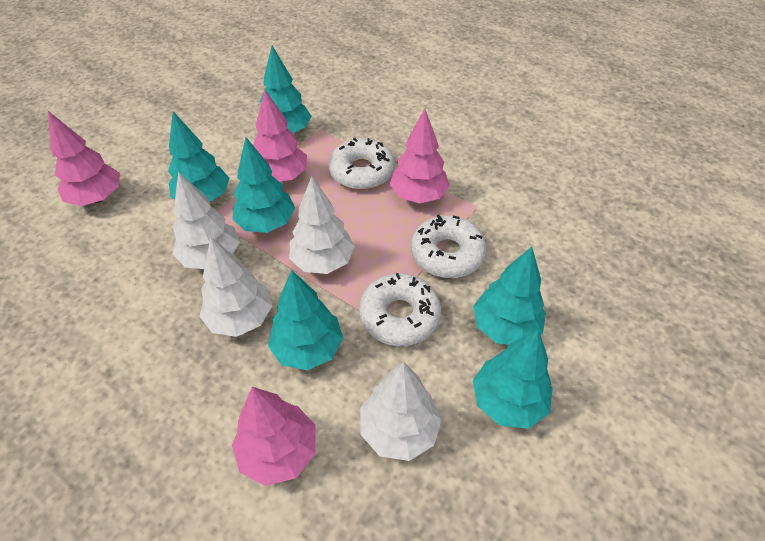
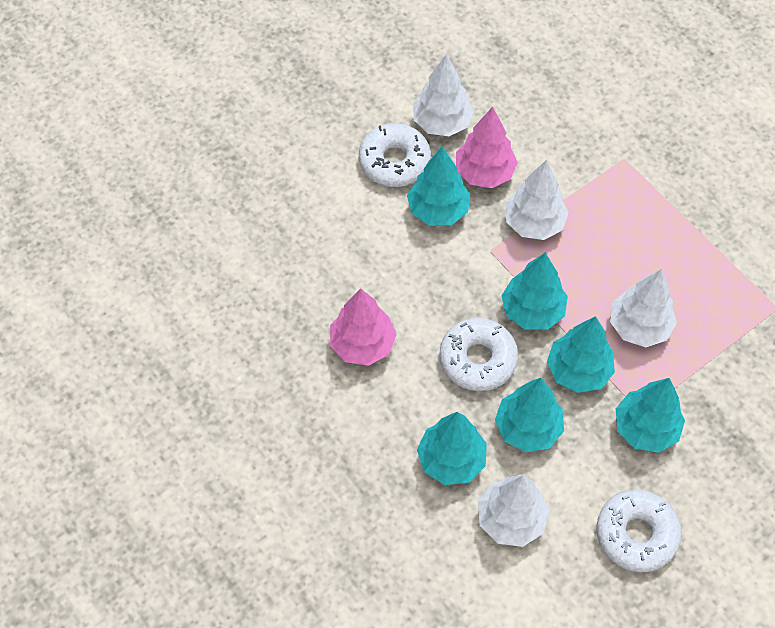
pink tree: [48,111,120,206] [232,387,316,486] [254,90,307,182] [390,109,450,204] = 4 -> [330,288,397,366] [456,107,518,188] = 2

